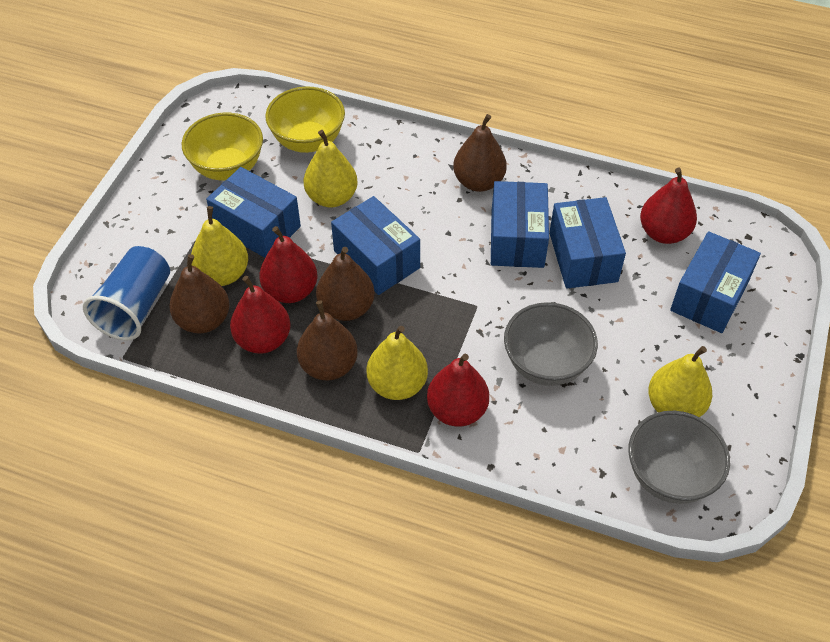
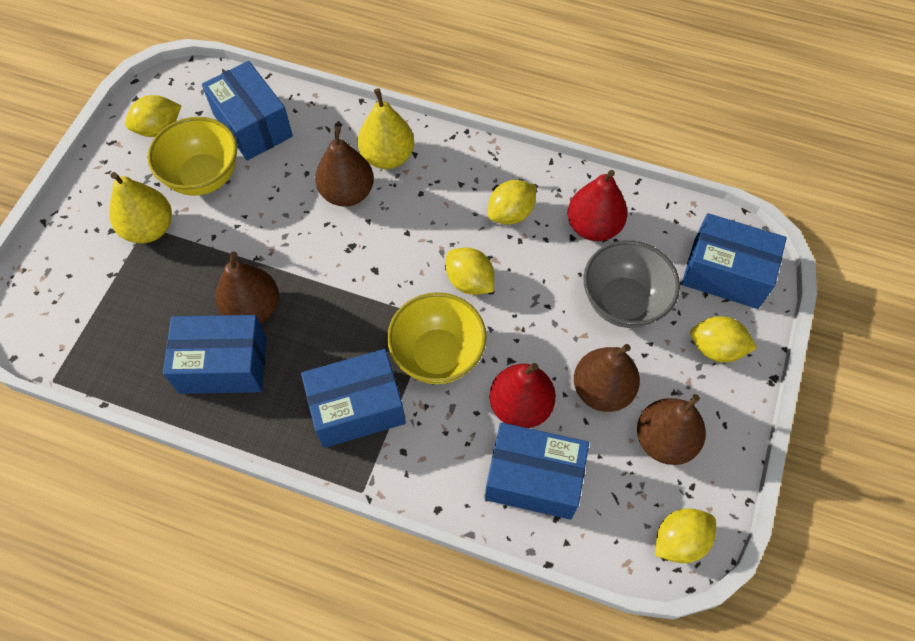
blue cup: [83,246,170,341] = 1 -> none = 0
grey bowl: [504,302,598,386] [628,411,730,504] = 2 -> [583,240,680,328] = 1
red pear: [230,276,291,354] [259,226,318,303] [427,354,489,427] [640,168,697,244] = 4 -> [490,363,556,428] [568,170,628,241] = 2
yellow lemon: none = 0 -> [125,95,181,137] [446,247,494,295] [488,180,536,225] [655,508,716,563] [690,316,757,362] = 5
yellow pear: [191,206,248,286] [304,130,358,207] [367,326,428,400] [648,346,712,417] = 4 -> [109,172,172,243] [357,88,414,169] = 2

